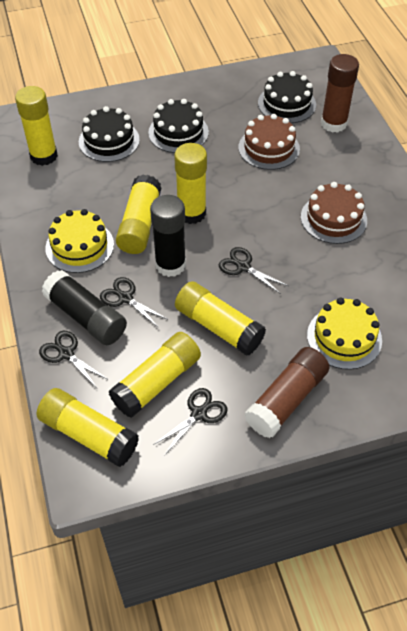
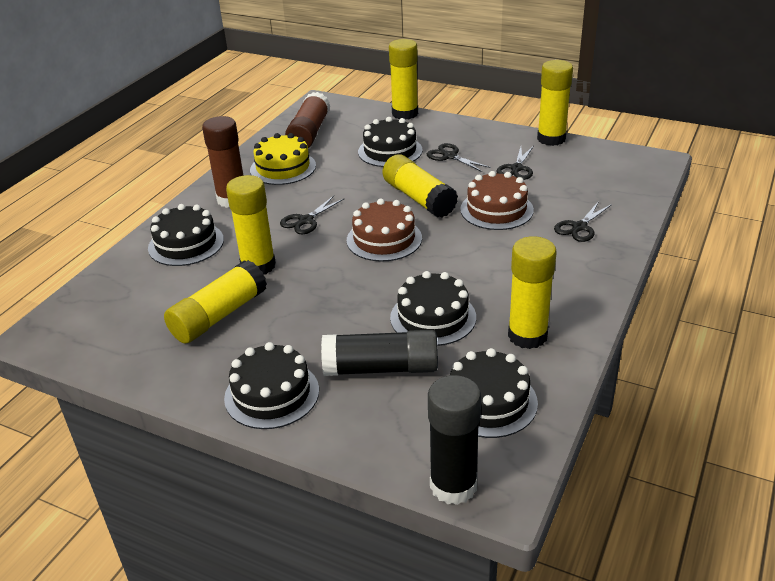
black cake: [79,106,140,162] [148,99,209,153] [258,71,316,123] = 3 -> [148,204,224,266] [224,342,319,429] [358,117,423,167] [390,271,476,346] [450,348,538,438] = 5
yellow cake: [45,209,114,273] [307,297,382,370] = 2 -> [250,133,316,185] = 1

